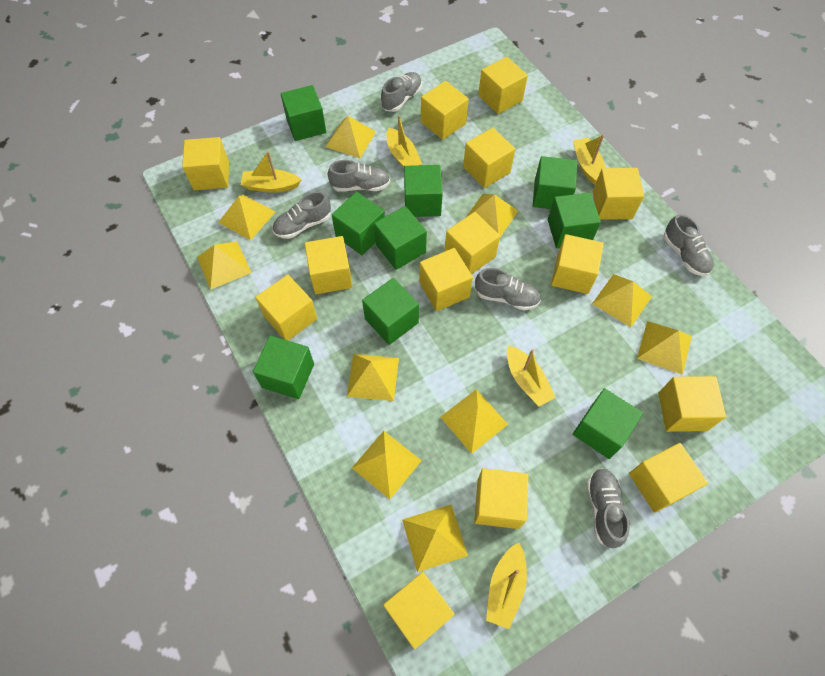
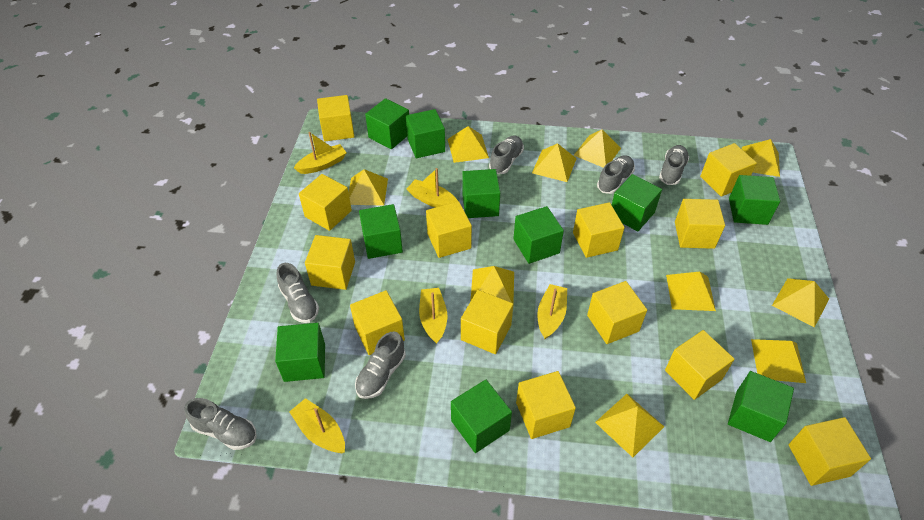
green cube: [253,336,314,399] [281,85,326,141] [332,192,385,255] [362,278,419,345] [374,206,427,270] [404,165,443,217] [533,156,577,209] [548,193,601,248] [573,388,643,459] = 9 -> [275,323,325,382] [359,204,403,259] [365,98,409,149] [406,109,445,158] [451,380,512,453] [462,169,500,218] [513,206,564,264] [612,174,662,232] [728,371,794,442] [729,175,780,225] = 10
yellow cube: [182,137,229,190] [255,275,317,341] [305,236,352,294] [384,572,455,649] [419,248,473,311] [421,81,469,140] [445,212,500,274] [463,128,515,188] [474,468,529,529] [478,57,528,114] [551,234,604,294] [593,168,644,220] [629,443,708,513] [658,376,726,432] = 14 -> [299,174,352,231] [305,235,355,290] [317,95,354,141] [350,290,405,355] [426,201,472,258] [461,290,513,354] [516,371,576,439] [573,202,625,258] [587,281,647,344] [665,330,735,400] [675,199,725,249] [700,143,757,197] [788,417,871,486] = 13

